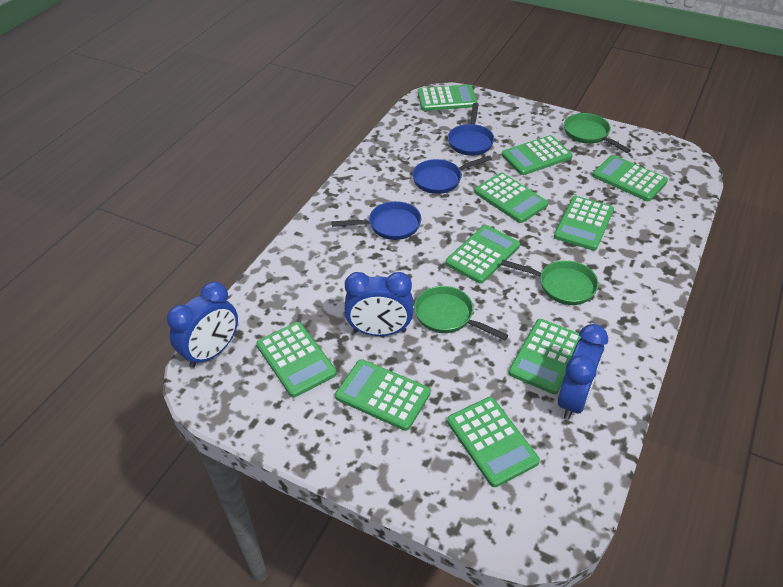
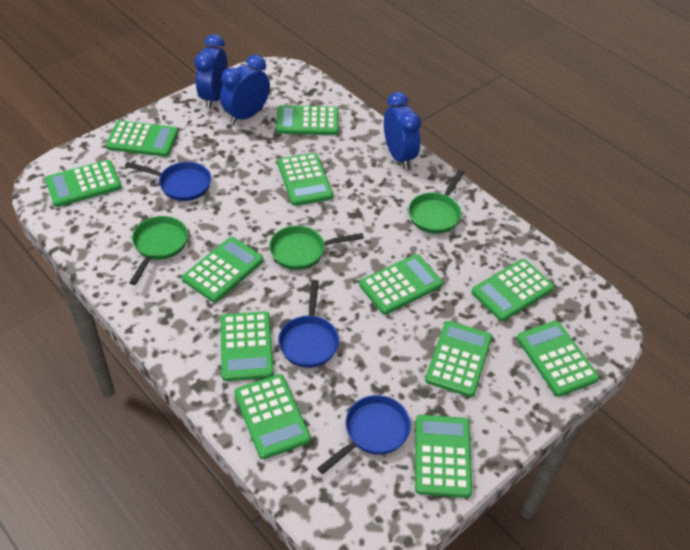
green calculator: [256,322,337,397] [335,359,431,431] [418,84,477,111] [445,225,520,284] [447,397,540,487] [474,173,548,223] [502,135,573,175] [508,319,581,394] [554,196,614,251] [593,155,668,201] = 10 -> [45,160,122,207] [106,121,178,157] [182,237,264,302] [220,311,274,381] [234,374,311,459] [276,105,338,135] [278,153,333,206] [359,254,443,315] [415,415,472,498] [425,321,492,397] [472,259,554,321] [517,321,599,397] = 12

